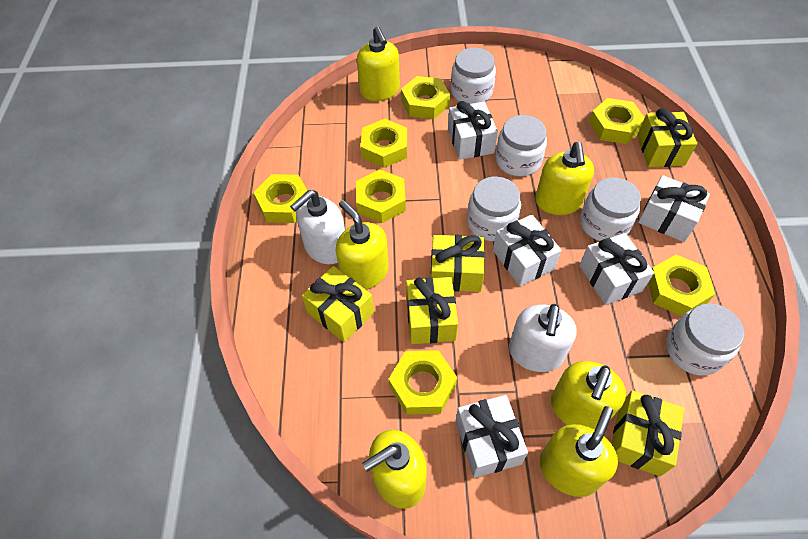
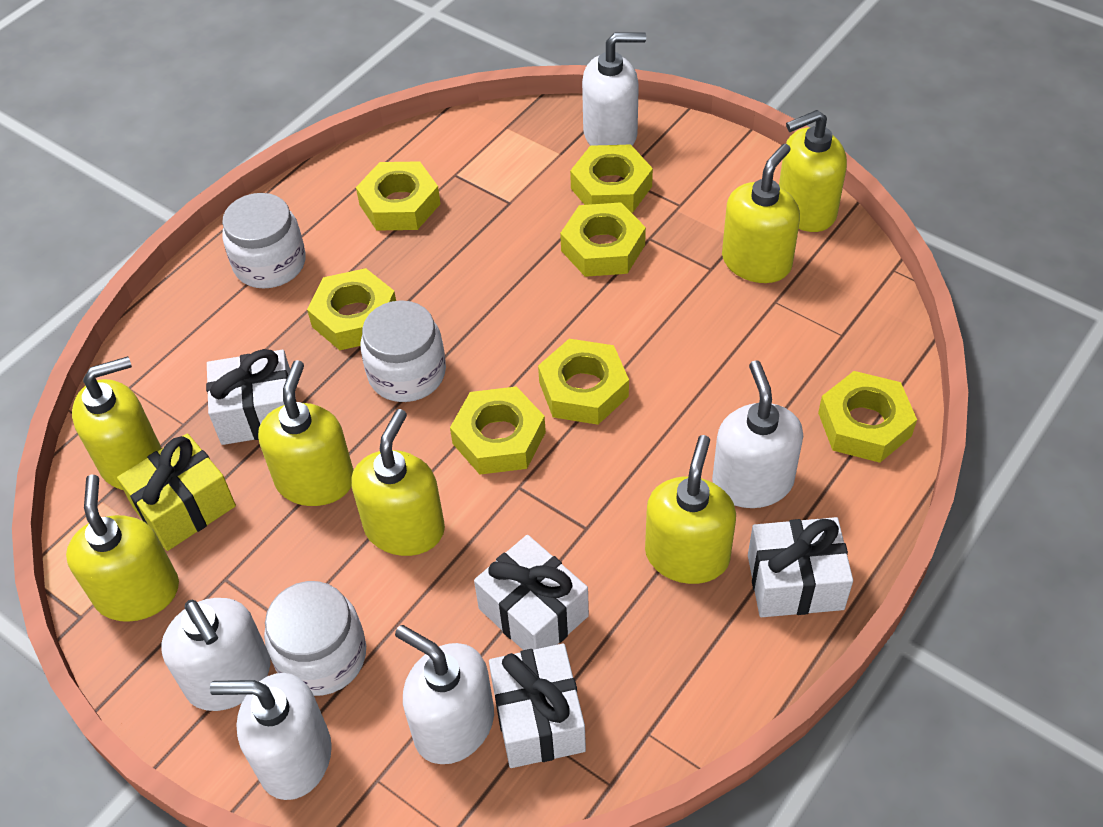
white gift: [448,101,498,160] [456,395,528,478] [493,215,562,286] [579,233,654,305] [638,175,710,242] = 5 -> [206,349,296,445] [474,535,589,650] [489,644,586,768] [748,517,853,617] = 4
white jar: [451,48,496,104] [467,177,521,241] [496,115,547,176] [580,178,641,241] [666,304,744,376] = 5 -> [222,193,306,289] [264,581,366,696] [360,300,446,402] = 3
white soap dispenser: [290,190,345,264] [509,304,577,372] = 2 -> [161,598,271,711] [210,673,332,800] [395,625,494,764] [582,32,646,146] [712,360,803,508] = 5
yellow gift: [302,266,374,342] [406,277,458,344] [431,235,485,292] [612,390,684,476] [637,108,697,167] = 5 -> [117,433,236,551] = 1
yellow soap dispenser: [336,200,389,290] [357,26,400,101] [362,430,427,509] [535,142,594,215] [540,406,618,497] [551,361,626,429] = 6 -> [66,475,179,622] [72,356,161,490] [258,360,353,506] [351,409,445,556] [645,435,736,584] [722,144,800,283] [779,110,847,232] = 7

